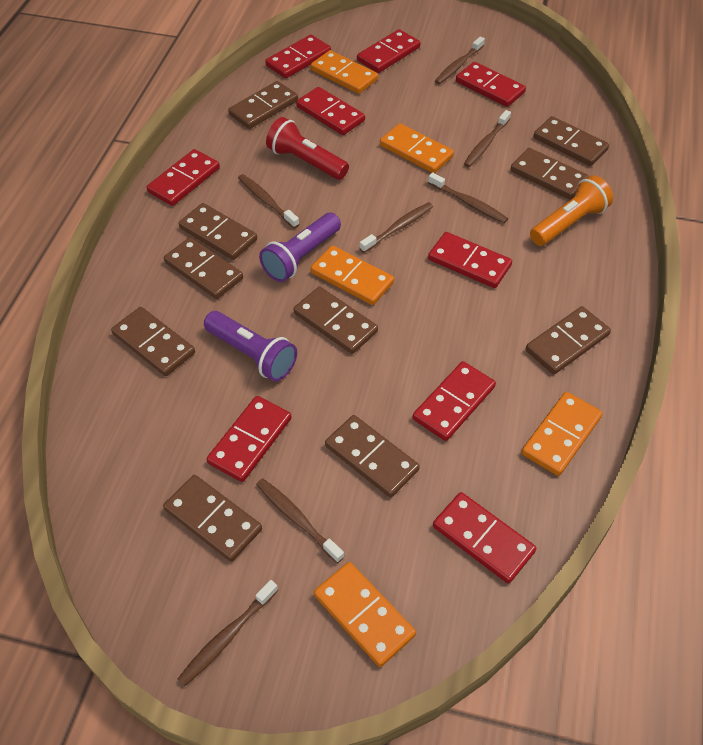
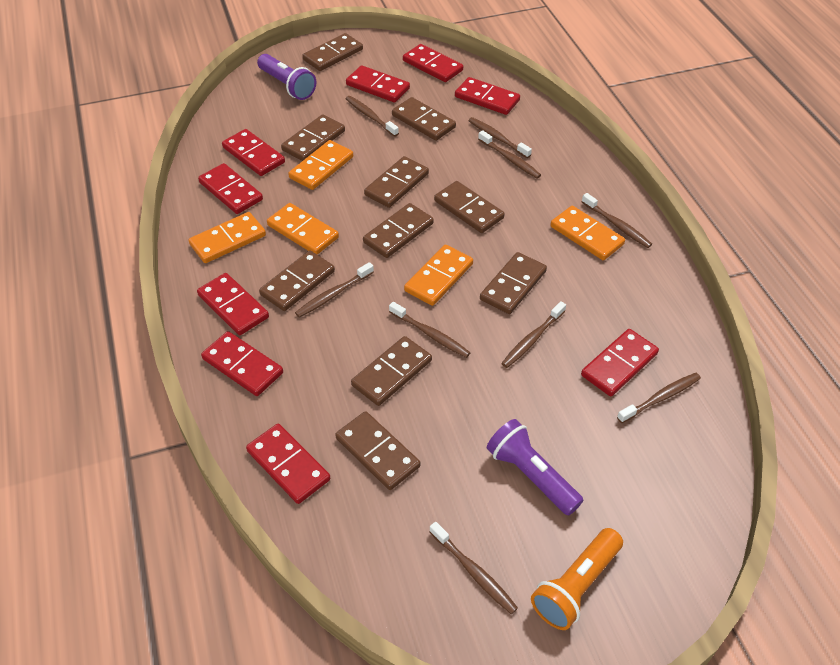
brown toothbrush: [178,580,278,686] [238,174,299,228] [256,478,344,563] [360,202,433,253] [428,172,508,223] [435,36,485,84] [464,110,511,167] = 7 -> [295,262,374,318] [346,96,399,137] [389,302,471,358] [430,522,518,614] [468,117,532,158] [478,130,541,179] [501,301,566,368] [582,193,652,248] [617,373,701,423] = 9
red flashlight: [266,117,349,180] = 1 -> none = 0

